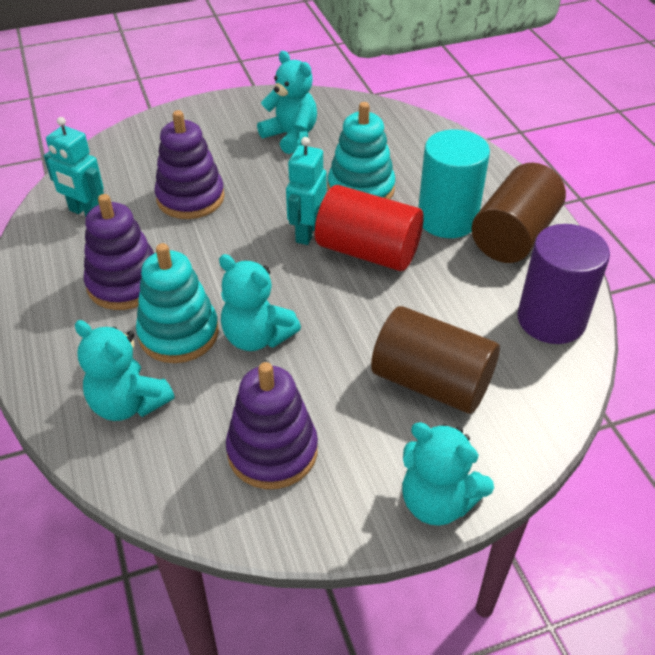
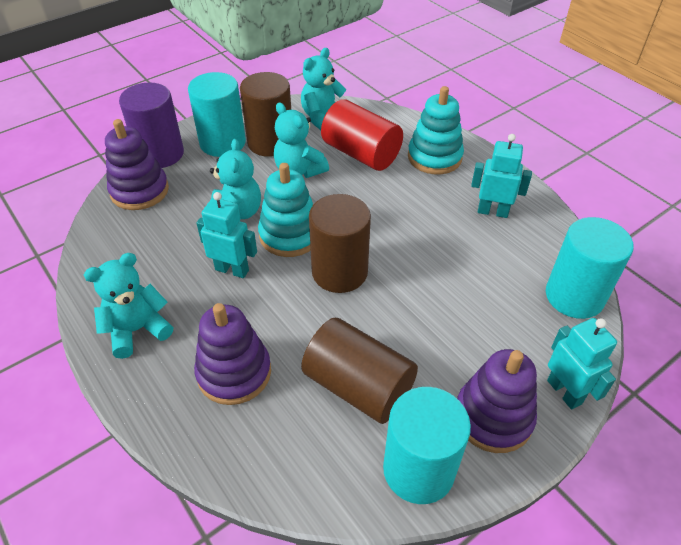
brown cylinder: [371,306,500,414] [472,163,566,263] = 2 -> [240,72,291,157] [301,318,418,424] [309,194,371,293] = 3
turquoise cylinder: [418,130,490,238] = 1 -> [188,72,246,157] [383,387,471,504] [546,217,634,319] = 3
turquoise robot: [44,117,104,217] [286,137,327,245] = 2 -> [196,192,257,278] [471,134,532,218] [547,318,617,410] = 3

